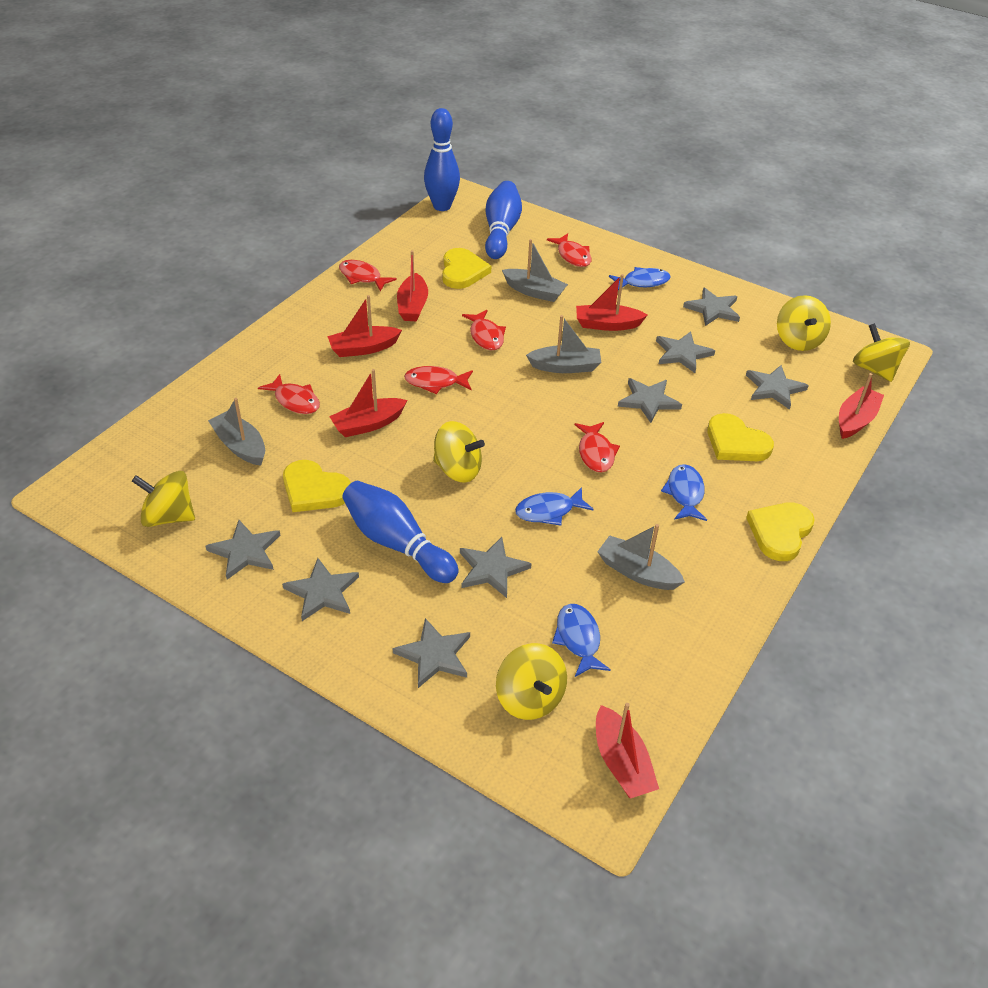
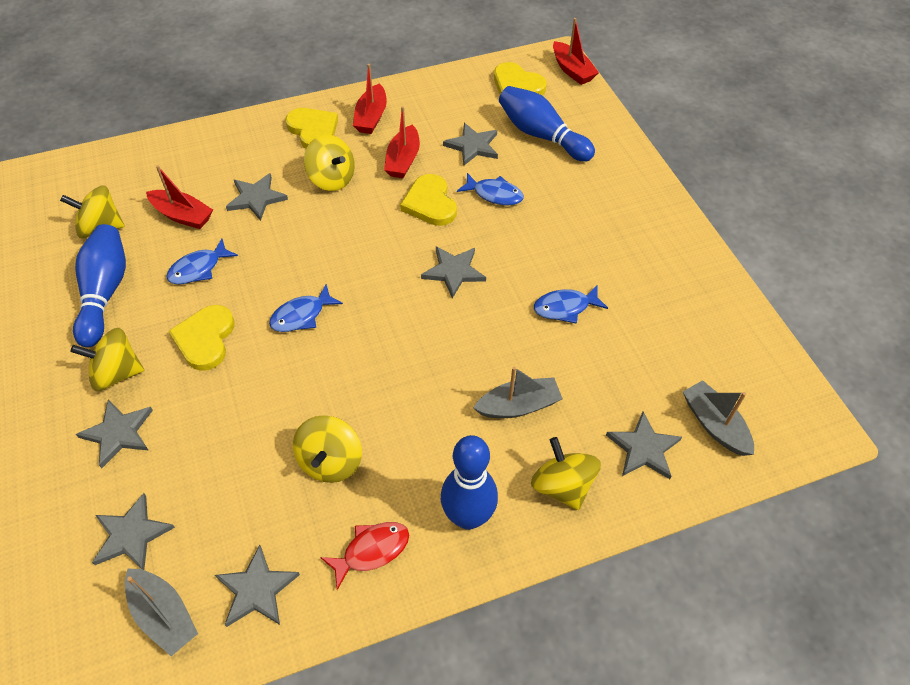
grey boat: [208,398,265,466] [502,239,568,302] [526,315,602,373] [597,524,685,590] = 4 -> [125,569,198,656] [473,366,563,418] [683,380,754,456] = 3
grey star: [206,520,280,580] [282,558,359,621] [392,618,470,688] [460,537,532,598] [618,378,682,423] [656,331,715,373] [683,288,740,326] [746,365,809,410] = 8 -> [76,400,153,468] [92,493,175,570] [215,545,300,627] [226,173,288,221] [421,246,486,299] [443,123,498,166] [606,412,682,479] = 7
red boat: [327,295,402,357] [329,369,407,437] [397,250,428,321] [576,274,648,331] [596,703,659,799] [839,373,884,439] = 6 -> [146,165,213,229] [353,64,387,134] [384,106,420,178] [553,18,599,85] = 4
red fish: [258,374,320,414] [339,260,397,291] [404,366,473,394] [462,310,506,350] [547,233,592,267] [574,422,620,472] = 6 -> [320,522,409,590] = 1

